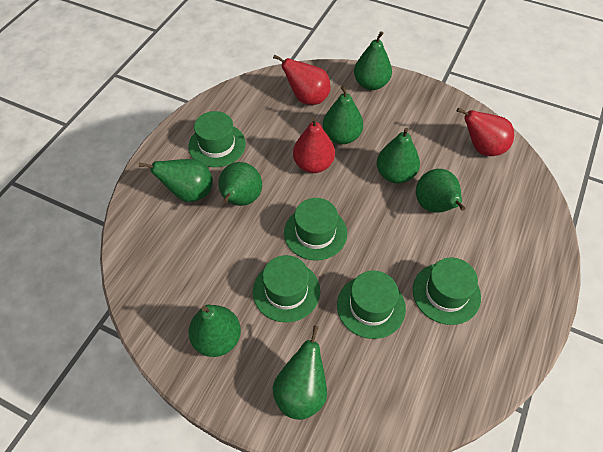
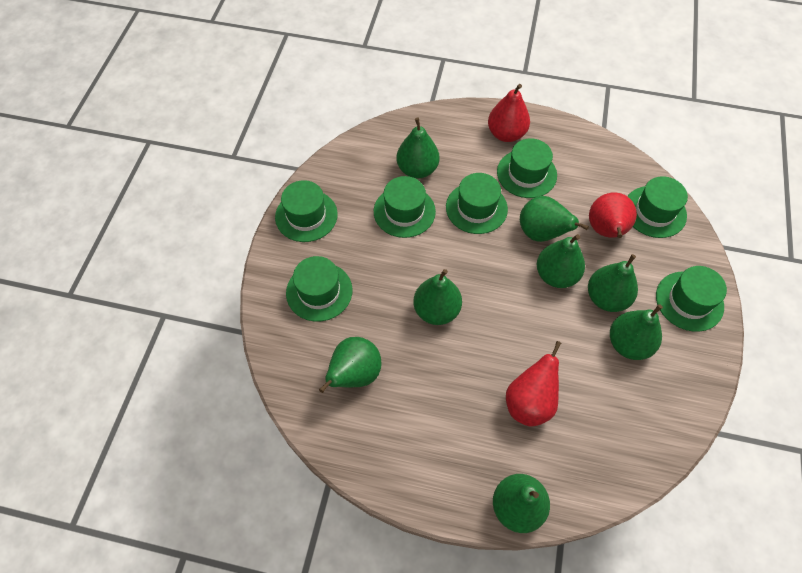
green hat: [188,111,246,167] [253,255,320,323] [284,198,347,261] [337,271,406,339] [413,258,481,325] = 5 -> [275,180,338,242] [286,256,352,322] [374,176,436,238] [446,173,508,234] [497,138,557,198] [627,176,688,238] [656,266,727,332] = 7

